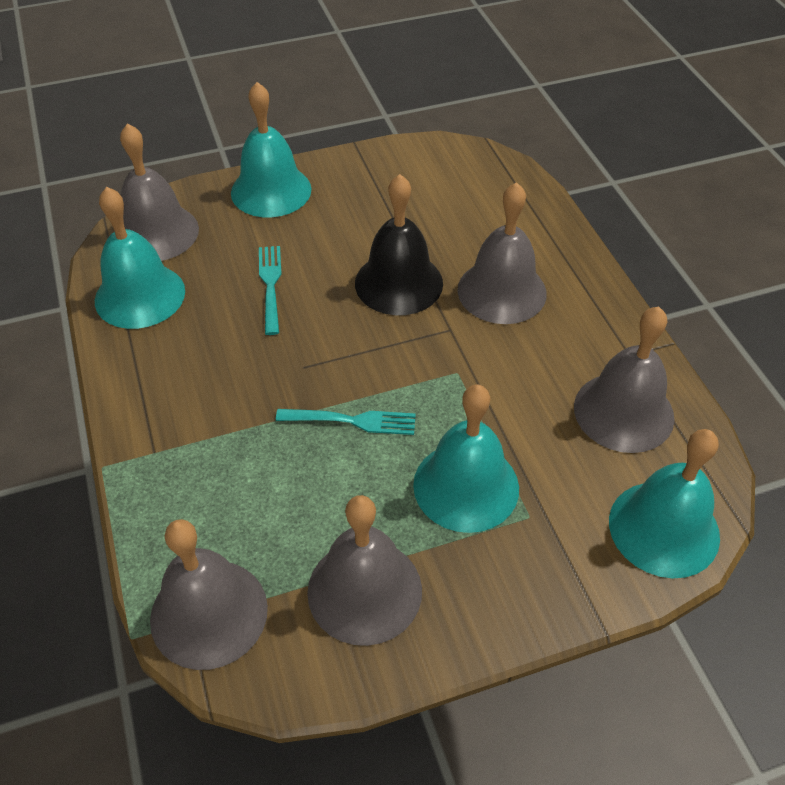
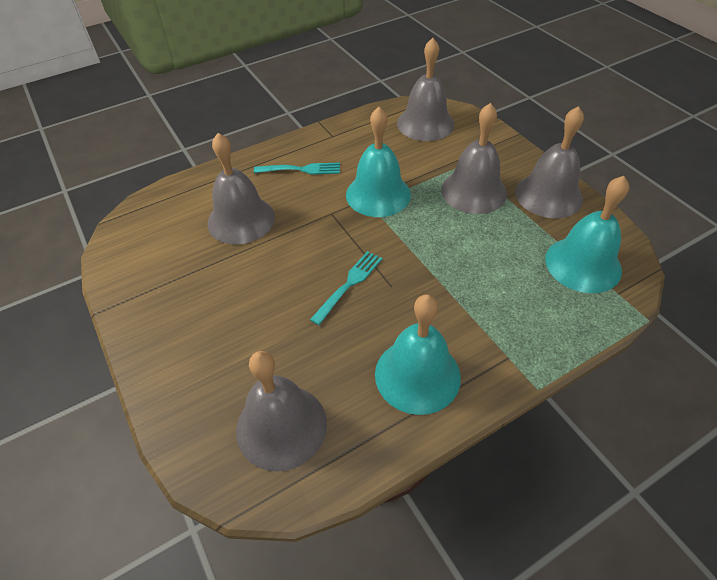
black bell: [355,174,443,315] = 1 -> none = 0
turquoise bell: [95,187,185,329] [231,82,312,217] [413,385,519,533] [609,429,720,578] = 4 -> [346,107,411,217] [375,295,461,415] [545,176,629,293] = 3

